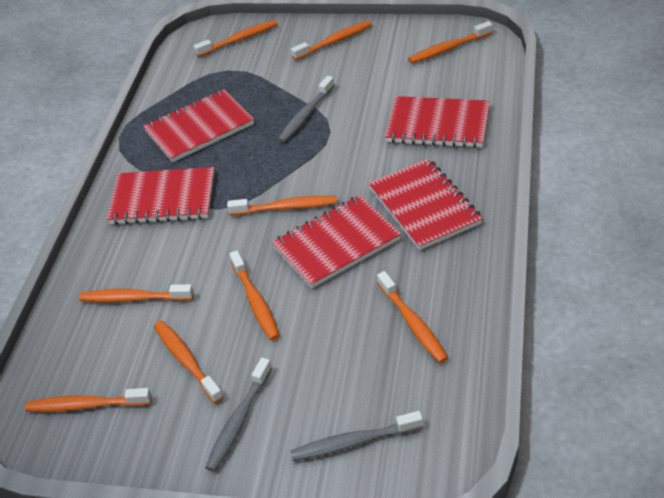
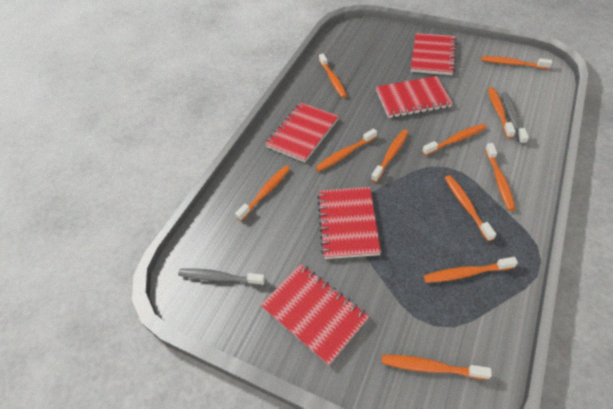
grey toothbrush: [205,358,272,472] [278,76,335,143] [290,411,423,461] = 3 -> [178,268,265,286] [501,92,529,145] = 2
orange toothbrush: [25,388,152,412] [79,284,194,302] [154,320,223,403] [194,20,278,57] [227,196,337,215] [229,250,280,340] [291,21,372,60] [377,271,448,363] [408,21,492,64] = 9 -> [235,166,290,221] [315,128,377,172] [319,54,347,98] [371,130,409,182] [382,355,492,380] [422,124,486,156] [423,257,518,283] [445,175,496,241] [481,56,552,69] [485,143,516,211] [488,87,516,138] = 11

